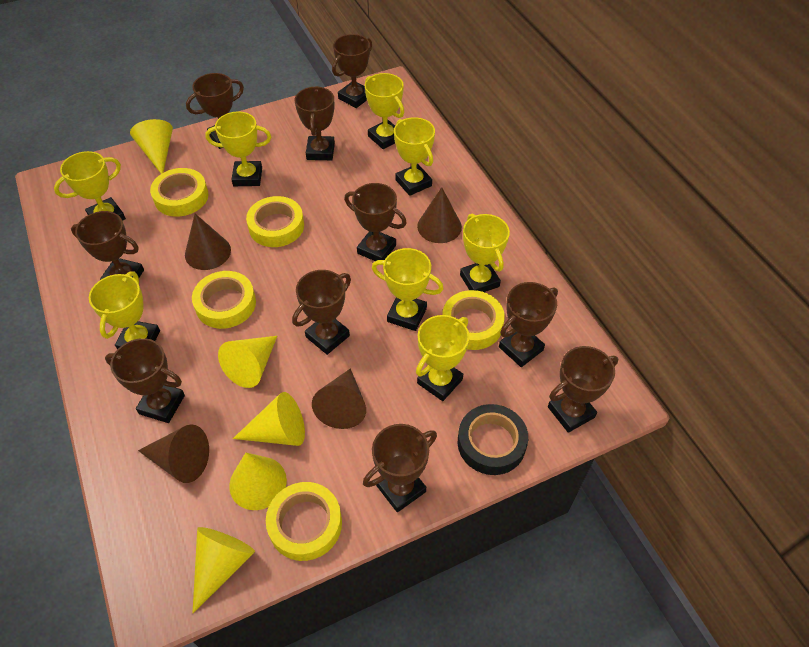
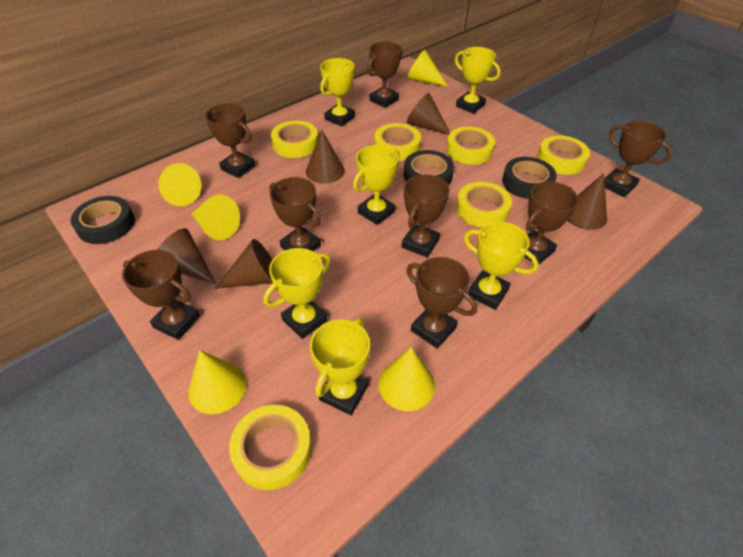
black tape: [458,404,528,475] = 1 -> [71,196,135,244] [404,150,454,186] [502,157,557,199] = 3
brown cone: [138,425,209,483] [185,214,231,270] [312,368,366,429] [417,187,462,243] = 4 -> [157,228,216,284] [215,239,273,289] [306,130,345,184] [407,93,450,135] [568,173,607,230] = 5
brown trophy: [71,211,144,280] [105,338,185,423] [186,73,244,149] [292,270,351,355] [295,86,335,160] [332,34,372,108] [344,183,407,261] [363,424,437,512] [499,282,558,367] [548,346,618,433] = 10 -> [122,250,200,340] [205,103,256,178] [269,177,322,251] [367,42,403,108] [402,175,450,257] [406,257,477,349] [525,181,578,264] [604,121,672,197] = 8
yellow tape: [150,168,209,217] [192,271,256,329] [246,196,304,247] [266,482,342,561] [442,290,505,350] = 5 -> [229,405,312,490] [271,121,318,158] [374,123,421,161] [446,127,495,165] [456,182,512,228] [537,135,590,175] = 6
yellow trophy: [54,151,126,221] [89,271,160,349] [205,111,271,186] [365,73,404,149] [372,248,444,331] [394,117,435,196] [416,315,469,401] [460,214,510,292] = 8 -> [263,248,331,339] [310,318,370,415] [320,58,355,127] [353,145,400,225] [455,47,500,114] [464,222,539,310] = 6

